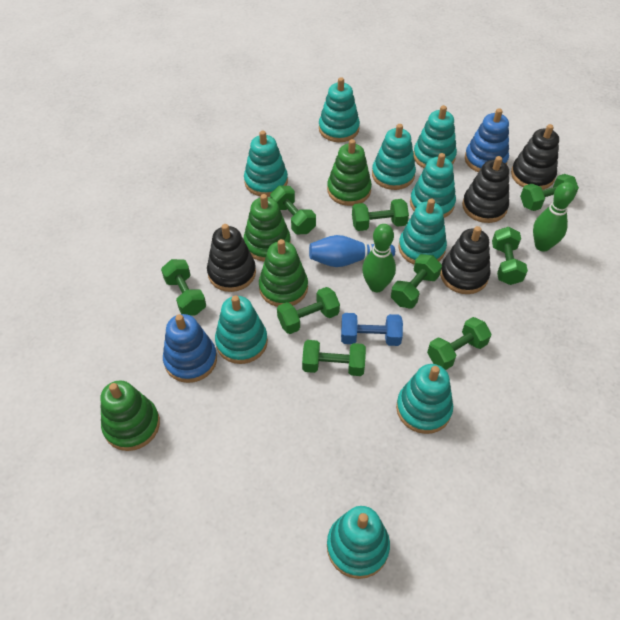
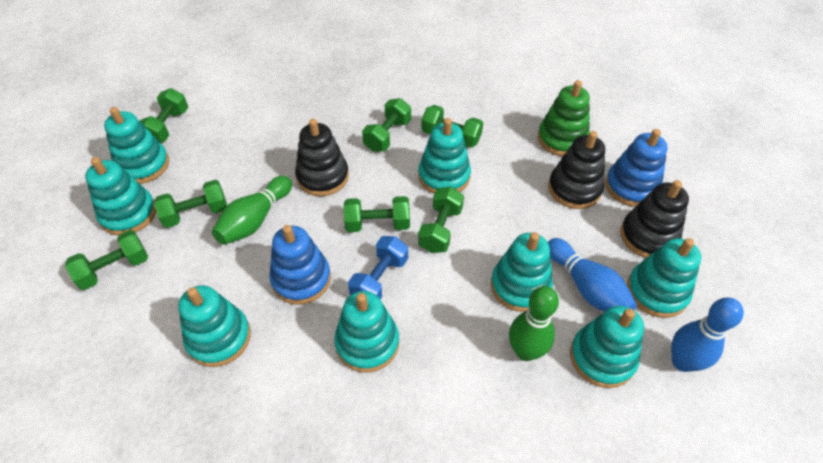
black stacking toy: [207,224,256,292] [440,226,490,294] [462,156,509,223] [511,124,559,190] = 4 -> [295,119,349,196] [548,131,605,209] [621,180,689,258] = 3
blue bowling pin: [309,235,395,267] = 1 -> [548,238,637,312] [671,297,744,372] = 2
green dumbbell: [161,259,206,316] [270,186,316,234] [277,287,340,334] [302,340,366,376] [352,199,409,231] [391,254,442,308] [427,317,491,370] [492,227,528,285] [520,174,579,211] = 9 -> [65,230,148,290] [140,88,188,143] [154,180,227,228] [343,196,410,232] [362,98,411,152] [418,187,464,253] [421,105,483,148] = 7
green stacking toy: [100,380,160,451] [243,194,291,262] [259,239,308,307] [327,139,372,206] = 4 -> [538,80,590,156] = 1
turquoise stacking toy: [215,296,268,364] [244,131,288,197] [319,77,360,142] [327,506,390,579] [372,124,416,190] [396,364,453,434] [398,199,447,264] [410,153,456,218] [413,105,457,168] = 9 -> [85,157,156,236] [104,107,169,184] [178,285,251,367] [334,291,399,372] [418,118,471,194] [491,232,553,312] [570,306,644,388] [627,238,701,318] = 8

